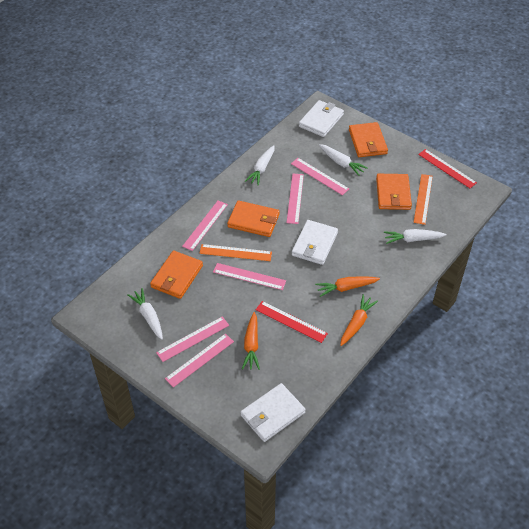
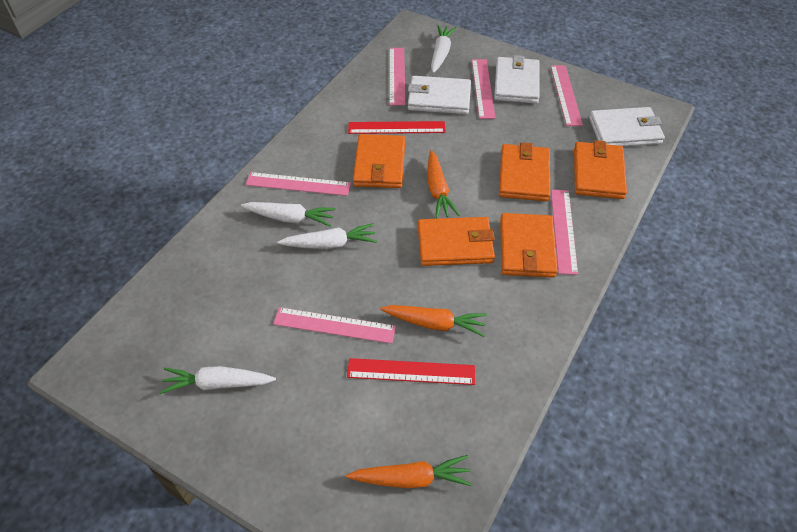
orange ruler: [199,244,272,261] [414,174,433,225] = 2 -> none = 0
orange wallet: [150,251,203,299] [227,200,280,237] [349,122,388,157] [376,174,412,210] = 4 -> [353,134,405,188] [418,217,495,266] [499,142,550,201] [500,213,558,278] [574,140,627,199] = 5

